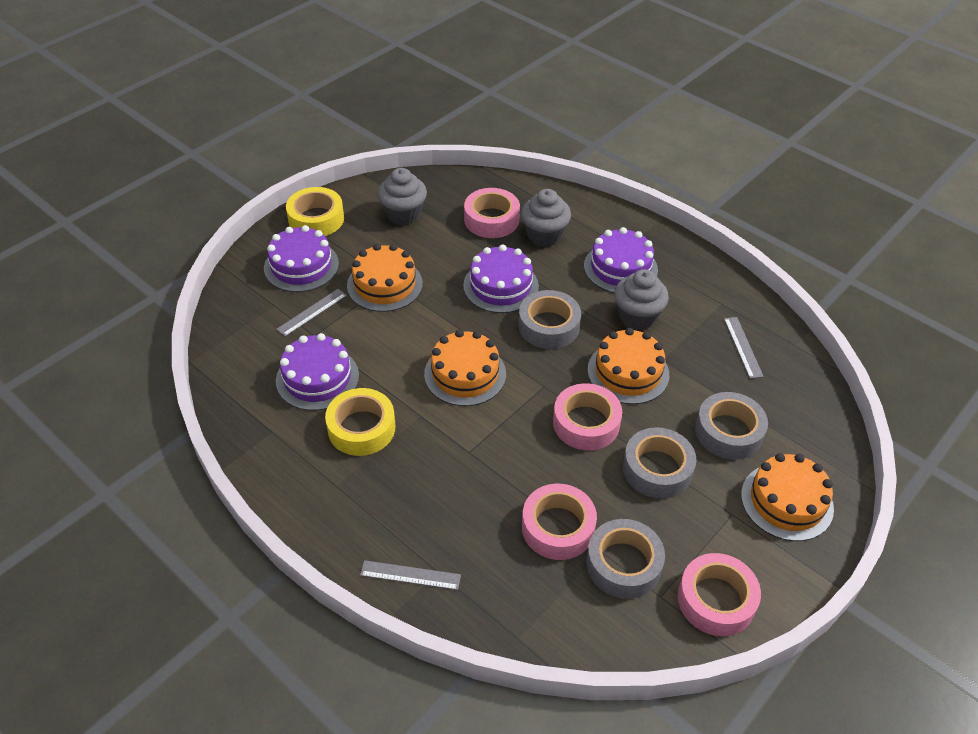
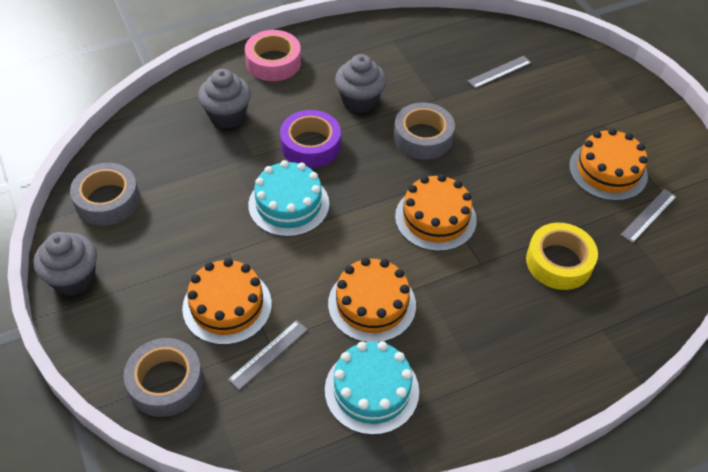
grey tape: [518,290,581,349] [586,519,665,599] [623,427,696,499] [695,392,768,460] = 4 -> [70,163,140,226] [124,338,203,417] [394,102,455,160] = 3
pink tape: [464,188,520,238] [522,484,597,560] [553,383,622,450] [678,553,761,636] = 4 -> [245,30,301,81] = 1
purple cake: [264,225,339,292] [276,333,359,411] [463,244,539,313] [584,227,658,293] = 4 -> none = 0
purple tape: none = 0 -> [280,110,341,168] = 1
turquoise cake: none = 0 -> [248,160,329,237] [325,341,419,435] = 2
yellow tape: [286,187,344,236] [325,388,396,456] = 2 -> [526,223,598,290] = 1

